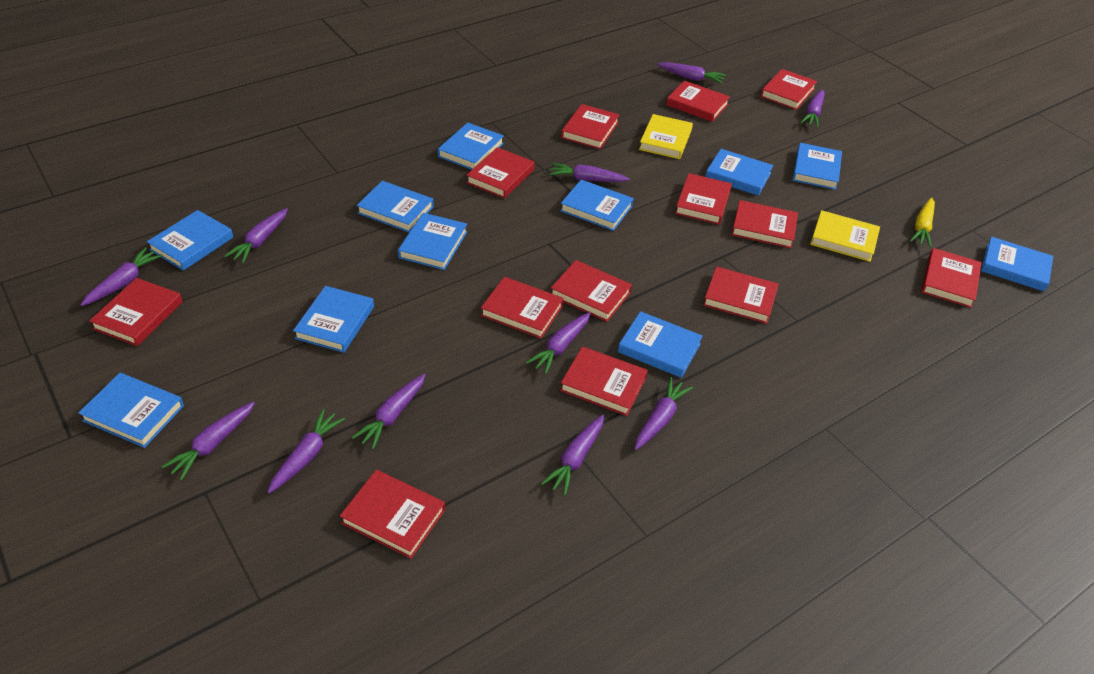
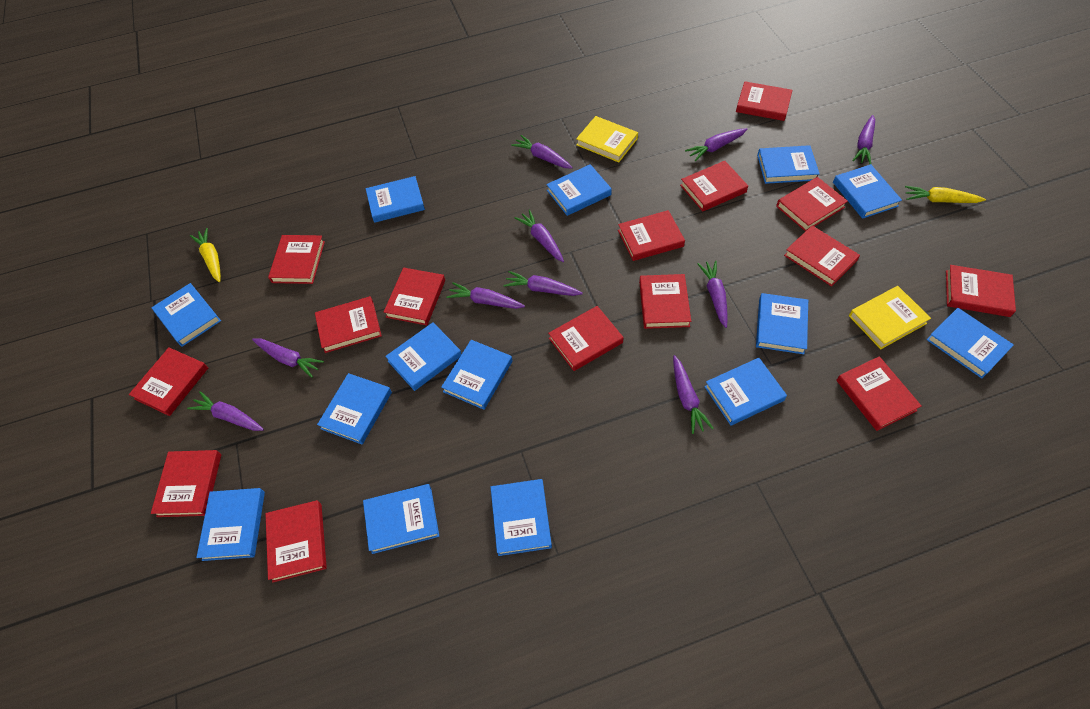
blue book: [78,373,184,448] [147,210,233,271] [293,286,374,353] [357,181,434,232] [398,213,467,270] [438,123,504,170] [560,180,634,231] [618,311,703,378] [705,149,773,196] [792,143,842,190] [981,237,1053,291] = 11 -> [152,283,221,347] [196,488,265,561] [317,373,392,444] [363,484,439,554] [366,176,425,223] [385,322,462,391] [441,340,512,410] [491,479,552,556] [546,164,612,216] [704,358,787,426] [756,293,808,354] [757,145,820,184] [833,164,902,219] [927,308,1014,379] = 14
purple carrot: [81,247,163,306] [162,401,255,480] [225,208,288,263] [267,409,345,494] [352,374,426,449] [526,312,591,374] [541,415,604,496] [549,163,630,182] [635,377,693,450] [657,62,726,84] [800,89,825,127] = 11 -> [187,391,264,431] [252,338,324,378] [446,282,525,309] [504,271,583,296] [511,135,573,169] [515,209,564,262] [673,355,714,434] [685,128,747,161] [697,260,728,328] [852,115,875,164] = 10
red book: [89,278,183,346] [340,470,445,559] [466,147,535,198] [481,277,564,339] [551,260,632,322] [560,346,648,416] [561,104,620,149] [666,81,730,122] [675,173,732,225] [703,266,779,324] [732,200,798,248] [760,69,817,110] [921,248,982,308] = 13 -> [129,347,208,416] [151,450,221,517] [265,500,327,582] [268,235,325,284] [315,296,382,353] [384,268,445,326] [548,306,624,371] [618,210,685,261] [639,274,691,329] [680,161,748,211] [736,81,792,121] [776,177,848,231] [784,226,860,287] [836,356,922,431] [946,265,1016,317] = 15
yellow carrot: [910,197,935,248] = 1 -> [190,228,221,282] [905,186,986,203] = 2

